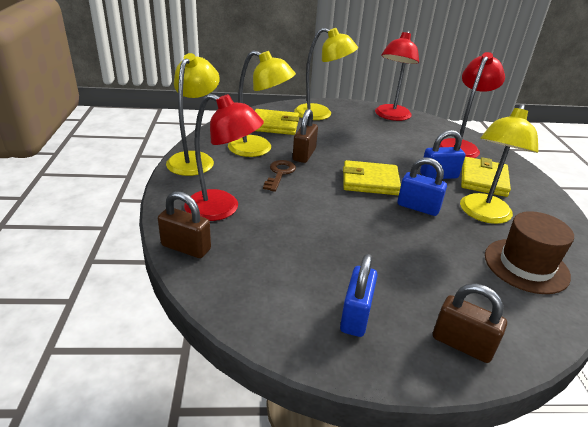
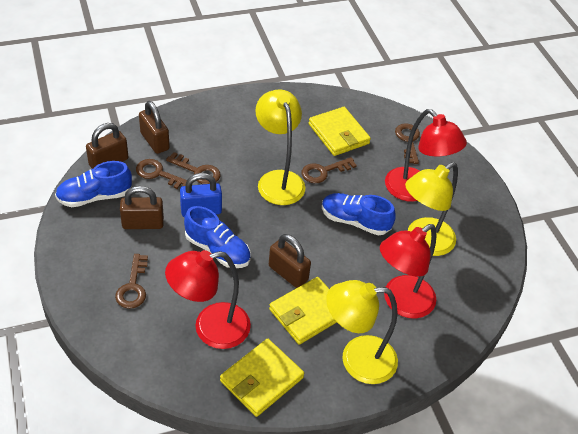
blue padlock: [340,254,378,337] [397,157,447,216] [420,130,465,179] = 3 -> [180,173,222,217] = 1
blue shoe: none = 0 -> [55,161,132,207] [184,206,251,268] [322,193,396,236] = 3
brown hat: [485,211,574,294] = 1 -> none = 0
brown key: [263,160,296,192] = 1 -> [115,254,148,309] [136,159,187,189] [166,152,220,184] [302,157,357,183] [395,123,420,164] = 5
brown padlock: [158,191,211,258] [293,109,318,163] [433,284,507,363] = 3 -> [86,123,128,169] [120,186,164,229] [139,101,170,154] [269,234,311,288] = 4
yellow lamp: [166,53,220,176] [228,50,296,157] [294,28,358,120] [460,104,538,224] = 4 -> [255,89,306,205] [326,280,398,384] [405,162,458,256] = 3

